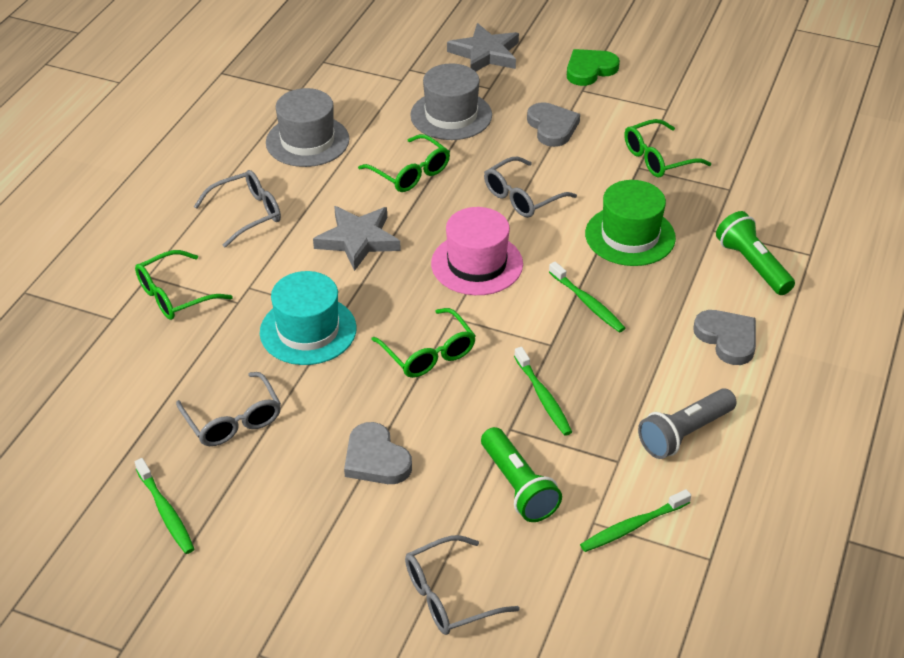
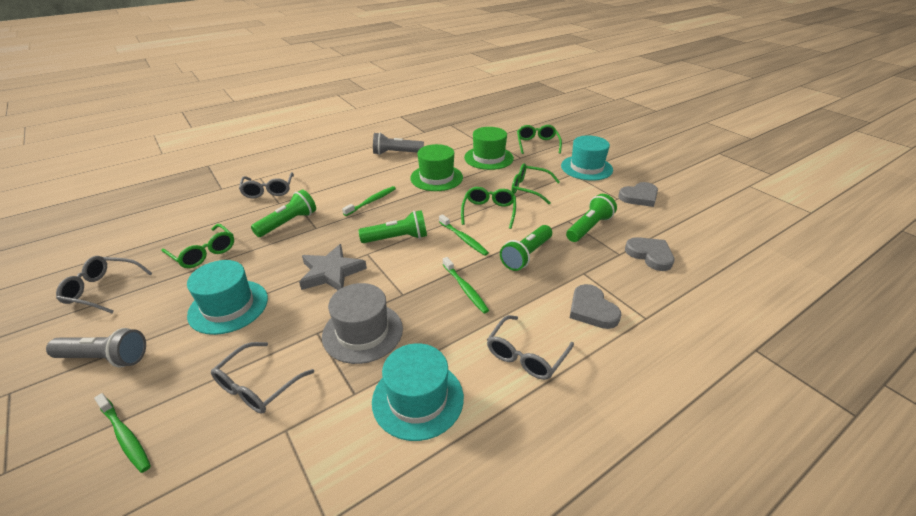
green flashlight: [481,427,562,522] [716,211,795,295] = 2 -> [251,190,316,237] [358,210,427,243] [500,225,552,271] [566,194,617,242] = 4
green hat: [585,180,676,266] = 1 -> [410,144,463,191] [464,127,514,170] = 2
green heart: [567,49,620,86] = 1 -> none = 0
grey flashlight: [638,388,737,459] = 1 -> [46,328,146,368] [373,132,424,155] = 2
grey hat: [266,88,349,167] [410,63,492,140] = 2 -> [322,283,403,364] = 1
grey star: [313,206,401,271] [447,23,519,72] = 2 -> [299,244,367,290] = 1
pink hat: [431,207,523,295] = 1 -> none = 0
turquoise hat: [260,271,357,365] = 1 -> [187,260,268,335] [372,343,464,441] [561,135,613,181] = 3

